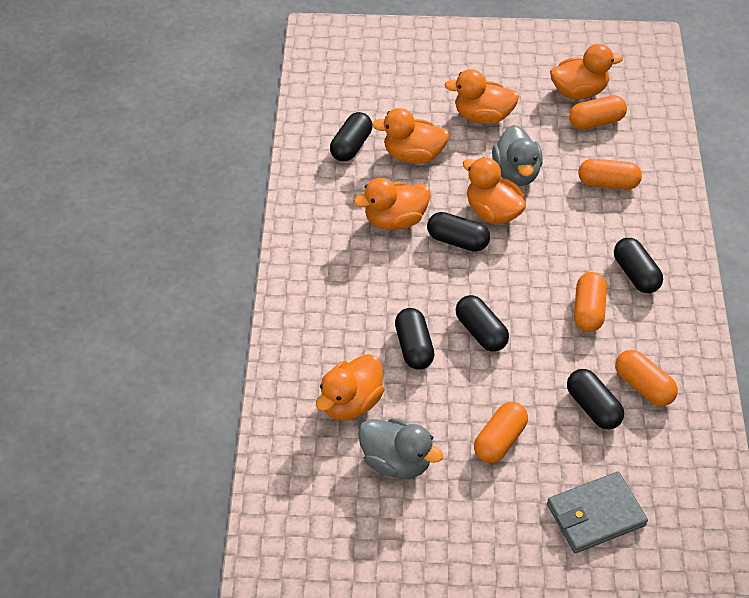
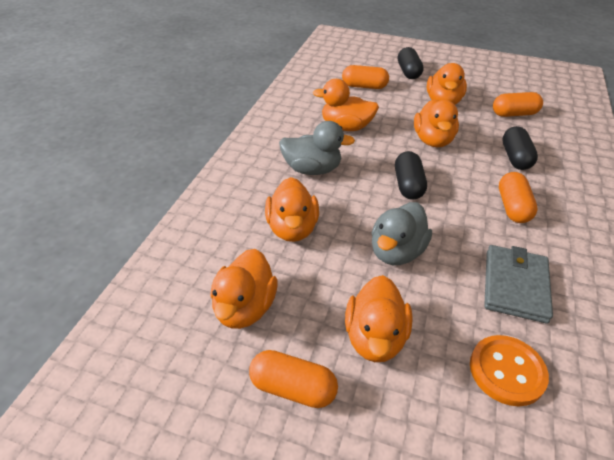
black capsule: [330,112,373,162] [395,308,435,370] [427,212,490,252] [456,295,509,352] [567,369,624,429] [614,238,663,293] = 6 -> [395,151,427,200] [398,47,424,79] [502,126,538,170] = 3
orange button: none = 0 -> [470,335,549,406] = 1
orange capsule: [474,402,528,463] [569,95,627,130] [574,272,607,332] [578,159,642,190] [615,350,678,406] = 5 -> [249,350,338,408] [342,65,389,89] [493,92,543,117] [499,172,538,223] = 4

